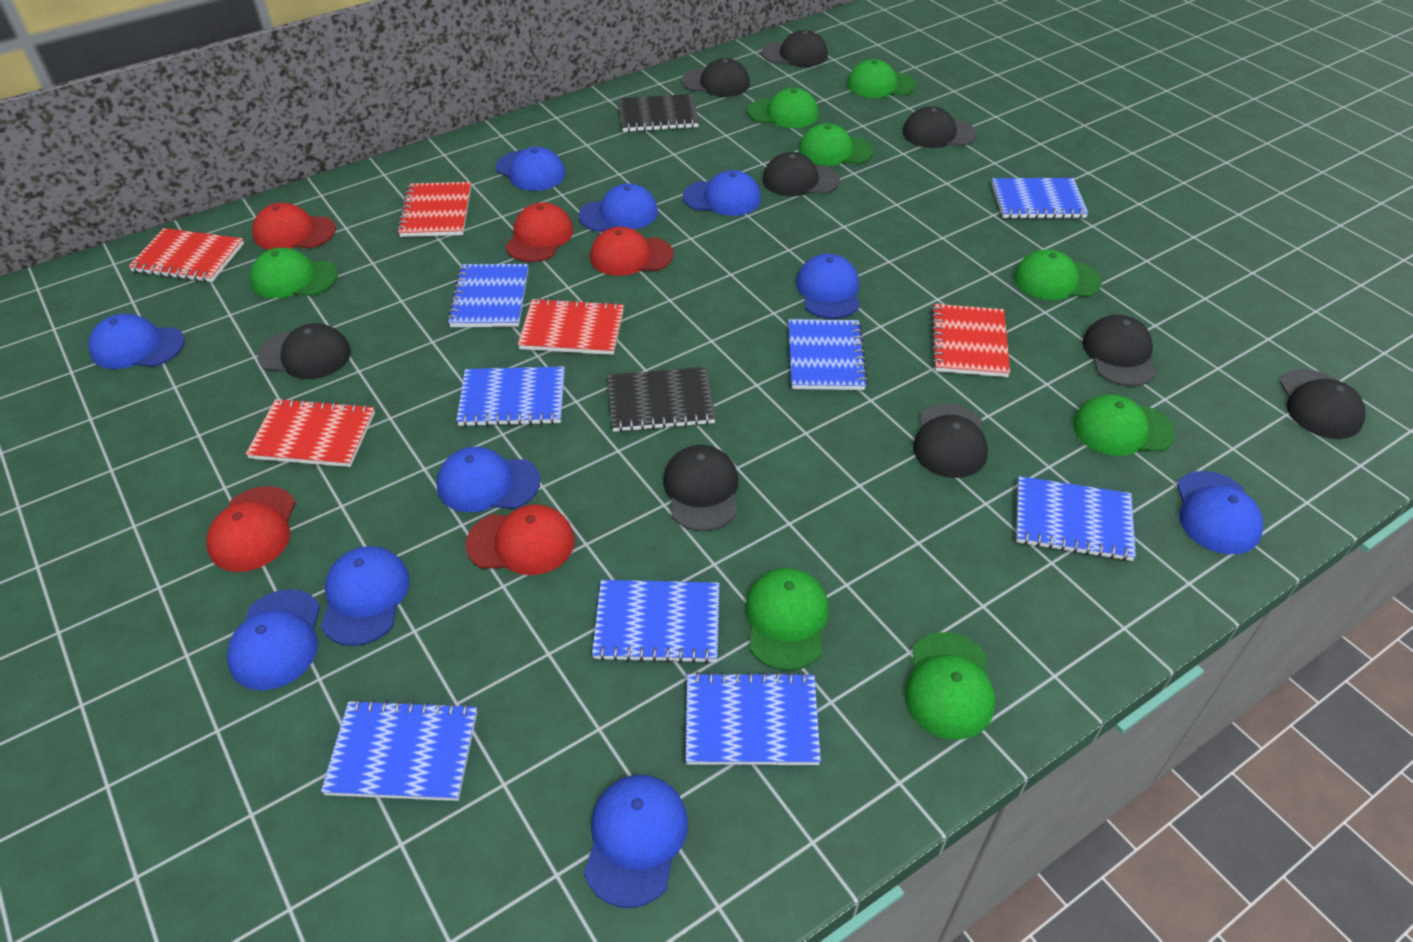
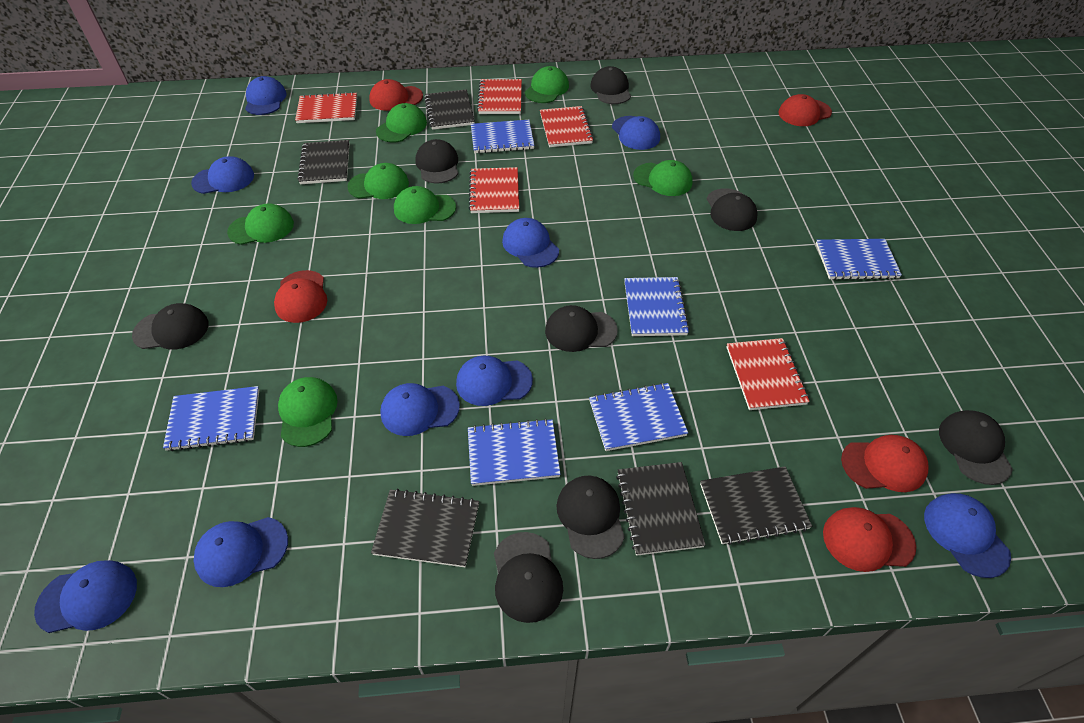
black cap: [258,323,351,379] [663,445,738,531] [682,58,750,97] [762,30,828,67] [762,152,840,196] [903,106,977,148] [913,404,988,478] [1083,315,1157,387] [1279,369,1365,439] = 9 -> [132,303,208,350] [416,139,458,184] [494,532,563,623] [545,305,618,352] [556,476,625,559] [590,66,631,104] [707,188,758,231] [939,410,1013,485] = 8
black notebook: [607,367,716,432] [619,94,699,132] = 2 -> [297,140,349,184] [371,489,479,567] [424,89,475,130] [616,462,706,556] [700,466,812,545] = 5
blue cap: [88,314,185,369] [227,589,320,690] [321,546,410,646] [437,447,540,512] [496,147,566,191] [578,183,658,232] [584,775,688,908] [683,170,761,216] [796,254,860,319] [1177,471,1263,554] = 10 -> [34,560,137,633] [191,156,254,194] [194,517,288,587] [245,76,287,115] [380,383,460,436] [456,356,533,406] [502,218,559,268] [612,116,660,150] [924,493,1011,578] = 9
blue notebook: [321,699,477,801] [447,264,528,327] [456,367,565,427] [592,580,720,664] [685,672,821,765] [789,319,868,390] [992,178,1088,219] [1016,476,1136,561] = 8 -> [163,386,259,451] [468,418,561,486] [471,120,535,153] [589,383,688,451] [624,277,690,336] [816,239,902,280] = 6
green cap: [250,248,338,298] [745,568,829,671] [748,88,819,128] [799,123,874,166] [847,59,916,98] [904,632,995,739] [1014,249,1102,300] [1073,394,1175,456] = 8 -> [227,203,294,245] [278,377,338,447] [347,163,409,199] [376,103,427,143] [394,186,456,224] [525,66,569,103] [633,160,693,196] = 7

